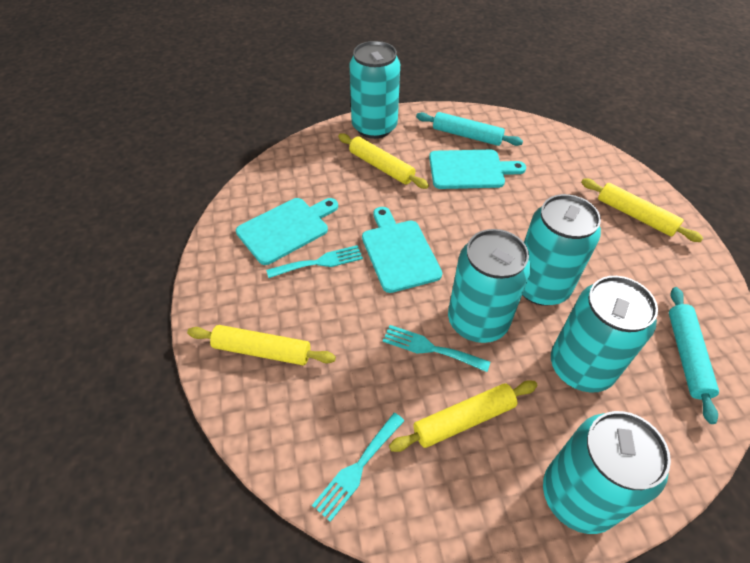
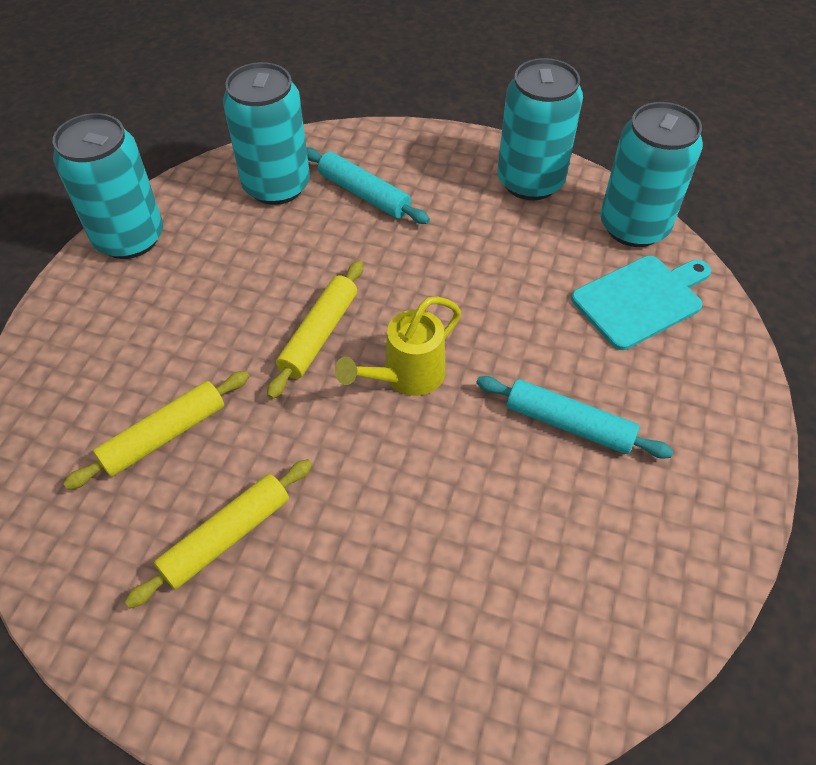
turquoise can: [349,41,400,139] [448,229,531,343] [522,194,601,306] [543,411,671,534] [551,276,658,393] = 5 -> [53,113,163,259] [223,62,310,205] [497,58,583,200] [600,102,703,247] = 4
turquoise cutting board: [236,198,338,265] [362,207,442,293] [429,150,526,189] = 3 -> [571,256,711,350] = 1
turquoise fork: [266,245,363,278] [312,413,405,522] [383,325,490,372] = 3 -> none = 0
yellow rolling pin: [187,325,336,365] [338,133,429,189] [389,380,538,452] [581,179,703,242] = 4 -> [63,371,249,490] [125,459,312,608] [267,260,363,399] = 3
yellow watering can: none = 0 -> [335,297,461,396] = 1

